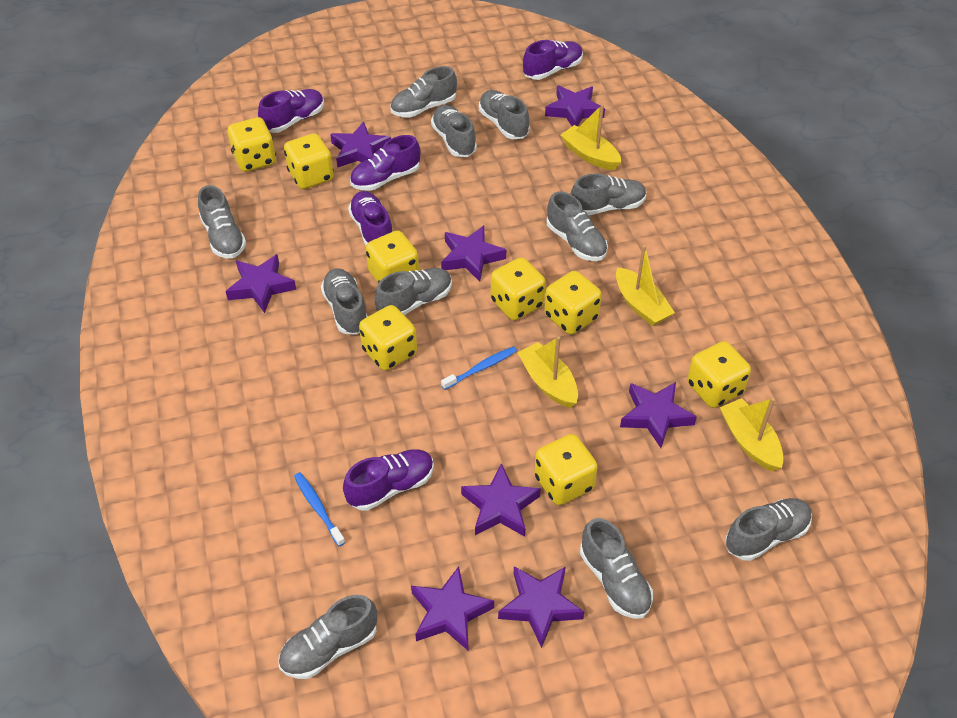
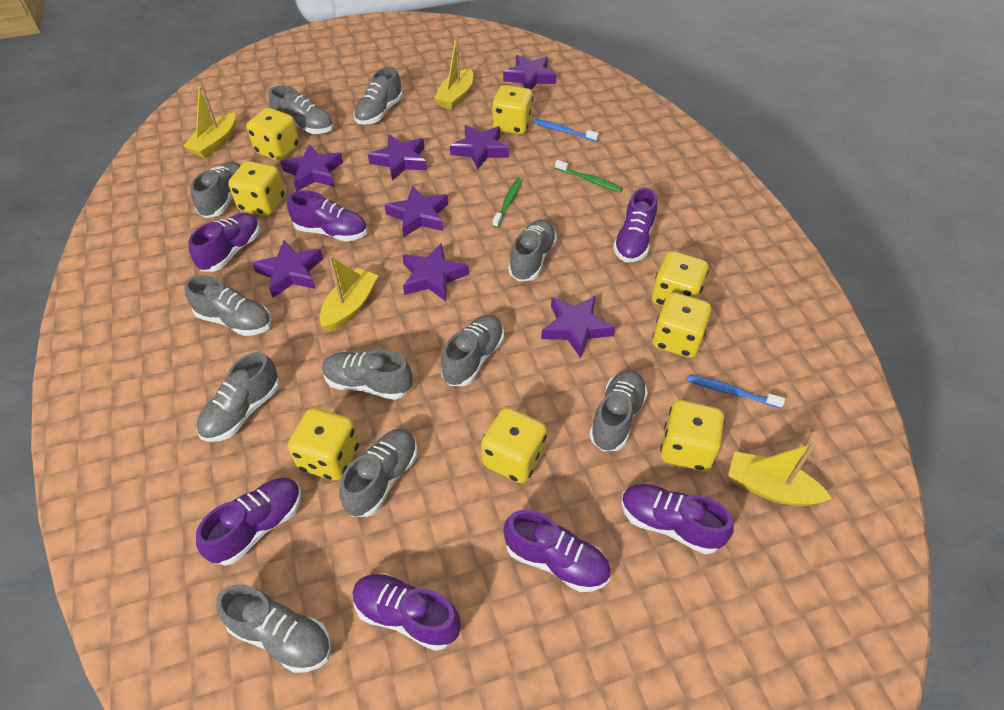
green toothbrush: none = 0 -> [492,177,522,228] [555,160,623,192] = 2
purple shoe: [258,89,324,133] [343,450,434,511] [348,191,392,245] [350,135,420,191] [523,40,583,80] = 5 -> [188,213,260,272] [196,478,302,565] [287,190,367,241] [352,573,461,651] [503,510,611,592] [613,187,657,262] [621,484,734,554] = 7

